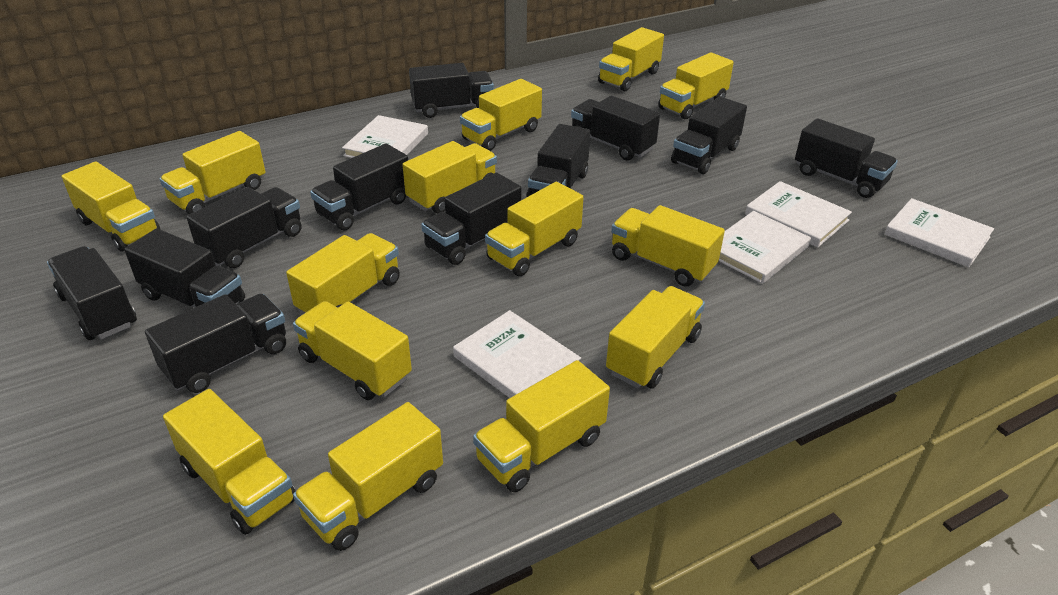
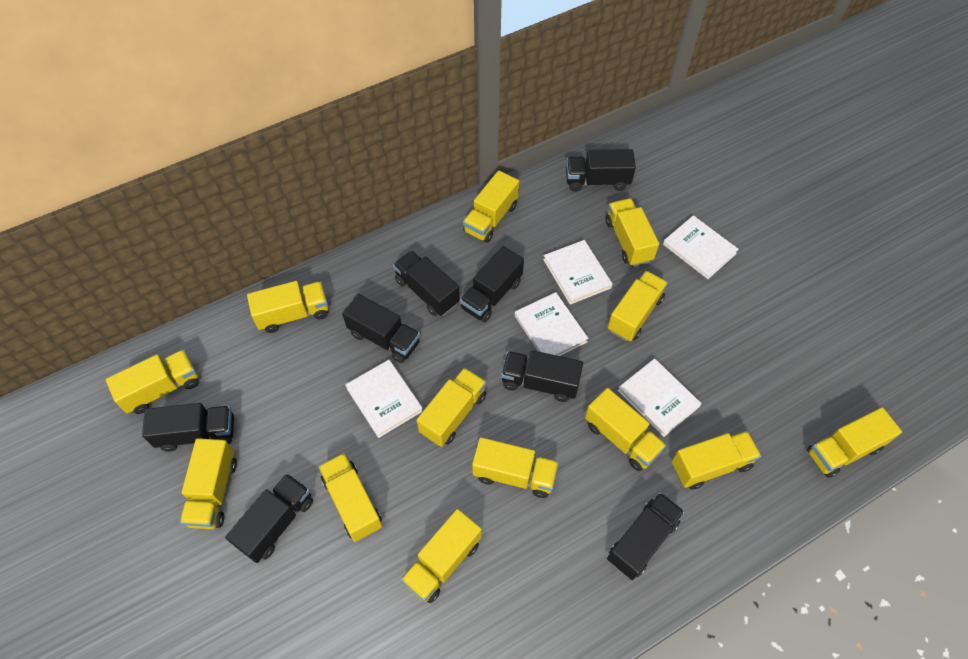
black truck: [47,246,137,340] [124,228,245,308] [145,294,286,393] [187,187,302,268] [310,144,408,230] [409,63,494,118] [421,173,521,265] [526,124,590,198] [571,95,660,160] [671,96,747,174] [795,118,898,198] = 11 -> [142,403,234,452] [225,473,313,563] [342,294,420,363] [393,250,460,316] [460,246,524,322] [501,350,583,402] [566,149,636,192] [607,492,685,580] = 8
yellow truck: [62,162,161,252] [159,131,265,214] [163,389,295,535] [286,233,400,315] [293,301,412,400] [293,402,443,551] [403,141,497,214] [460,79,542,151] [473,360,610,492] [485,182,583,276] [598,27,664,92] [606,286,705,388] [611,205,725,287] [658,52,734,119] = 14 -> [106,350,199,414] [180,438,237,529] [247,281,329,333] [318,453,382,542] [401,509,482,603] [417,367,487,447] [463,170,519,243] [472,437,559,498] [585,388,666,471] [605,198,659,266] [608,271,668,341] [672,431,761,490] [807,407,902,478] = 13

